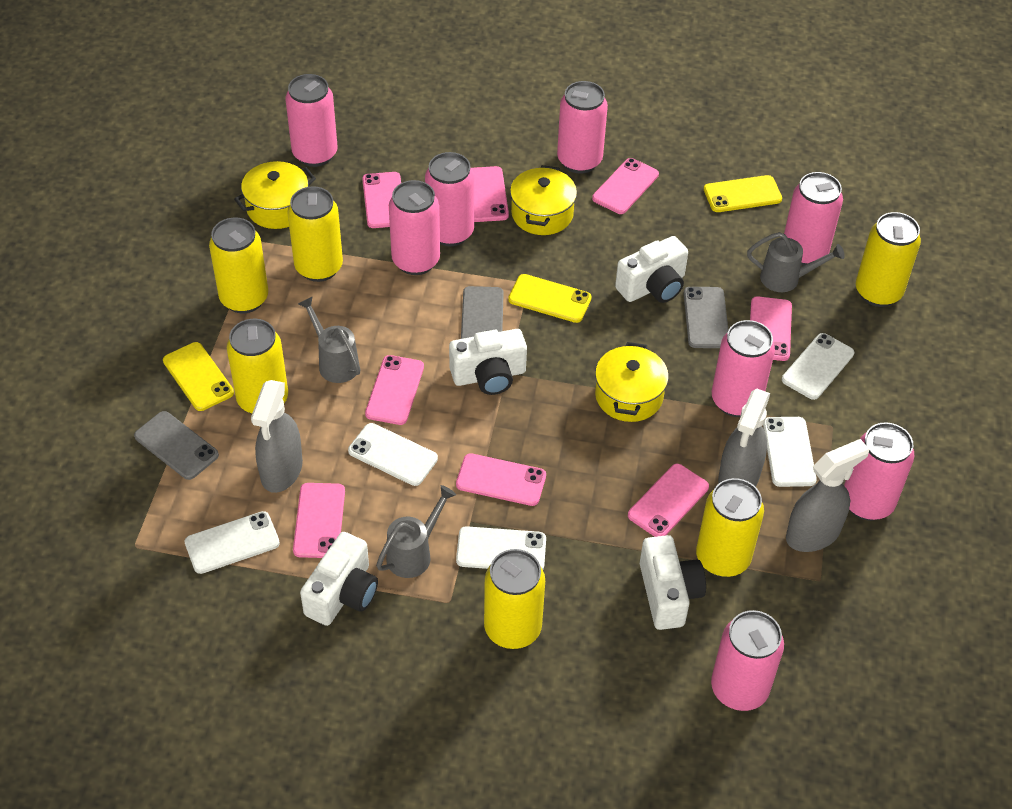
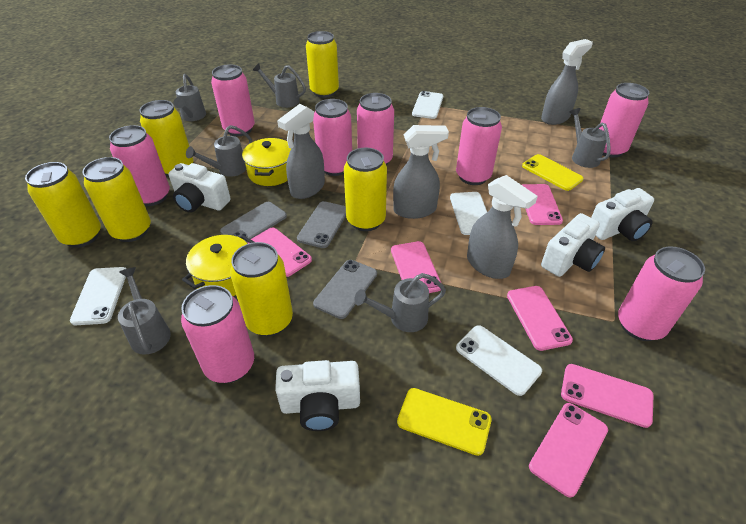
grey spray bottle: [251,380,303,493] [718,389,770,487] [786,439,869,552] = 3 -> [277,104,325,199] [393,125,449,219] [467,175,538,279] [541,39,593,125] = 4
grey watering can: [298,296,361,383] [376,485,456,578] [747,232,845,292] = 3 -> [118,267,171,355] [174,74,206,121] [186,125,252,177] [253,63,306,108] [354,273,446,332] [569,108,611,168] = 6
pink phone: [293,483,345,558] [362,172,401,228] [365,355,424,425] [456,453,546,506] [471,166,509,222] [592,158,659,214] [628,464,709,537] [750,296,792,361] = 8 -> [248,228,312,277] [391,241,441,293] [507,286,573,351] [522,184,563,225] [529,403,608,497] [561,364,654,428] = 6
white phone: [185,511,280,574] [348,423,438,486] [456,526,546,569] [763,417,817,487] [782,333,854,400] = 5 -> [70,267,126,325] [412,91,443,119] [450,192,487,235] [456,325,542,396] = 4
yellow phone: [163,342,234,411] [508,274,592,323] [704,175,782,212] = 3 -> [397,388,492,456] [522,154,584,191] = 2
yellow pot: [234,161,316,229] [510,165,577,235] [595,342,669,422] = 3 -> [182,235,254,296] [242,138,291,186] = 2

